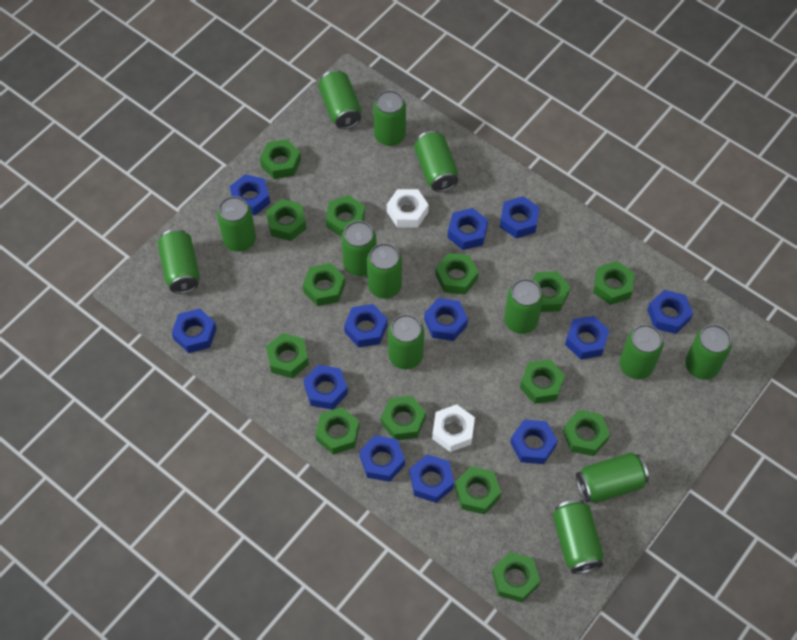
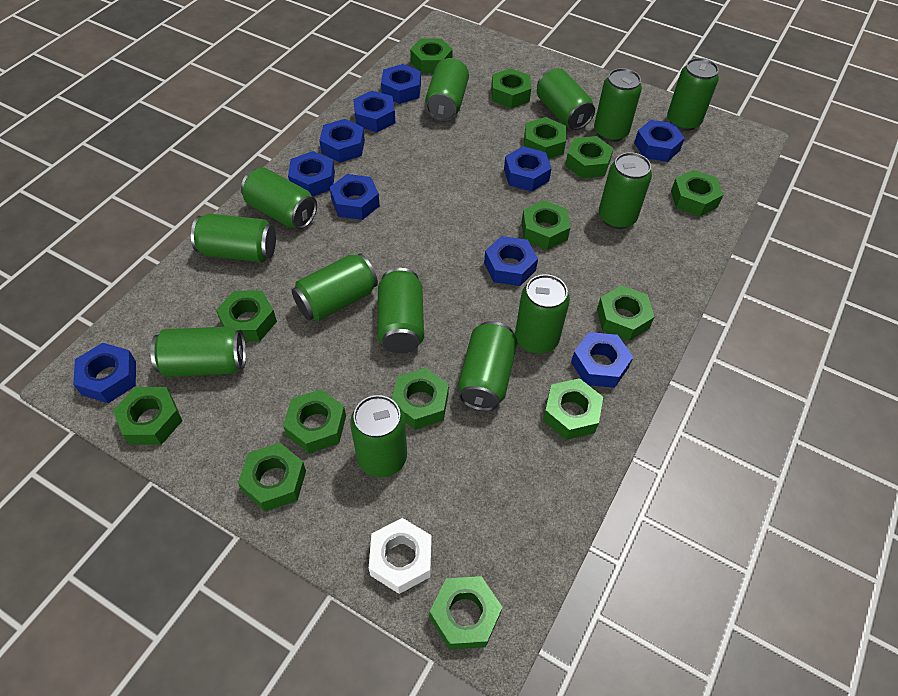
blue nut: [172,308,217,353] [230,174,270,215] [303,365,348,410] [344,304,388,347] [359,435,405,482] [410,454,454,503] [424,298,468,341] [448,208,488,250] [500,196,540,238] [510,419,558,464] [565,316,609,360] [647,290,693,334] = 12 -> [73,343,136,403] [288,151,335,197] [319,119,365,163] [330,174,380,220] [353,91,395,132] [381,64,421,104] [484,236,538,286] [504,146,552,192] [571,332,633,388] [634,120,685,162] = 10
white nut: [387,189,429,228] [432,404,475,452] = 2 -> [369,518,431,594] = 1

